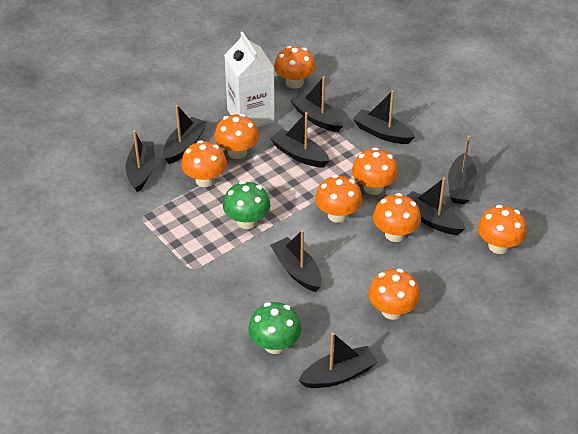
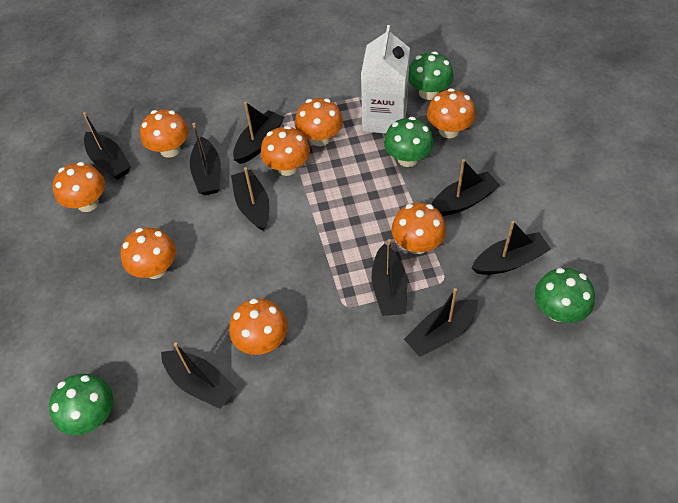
green mushroom: [223,181,271,229] [248,302,301,354] = 2 -> [49,374,113,435] [384,117,434,167] [408,51,454,100] [535,268,595,323] = 4

